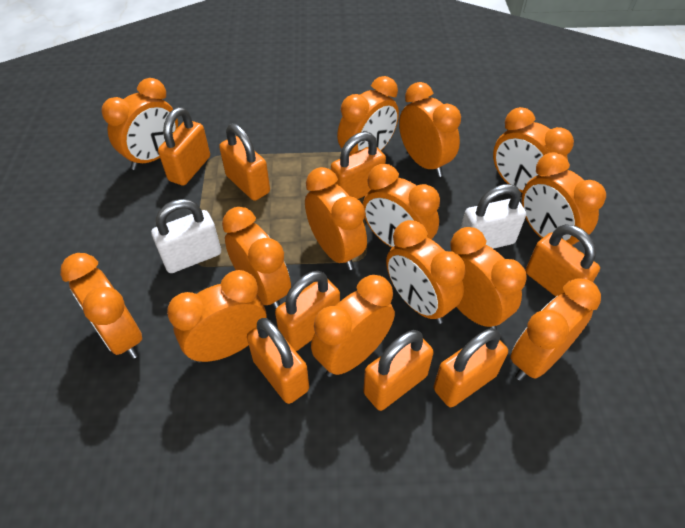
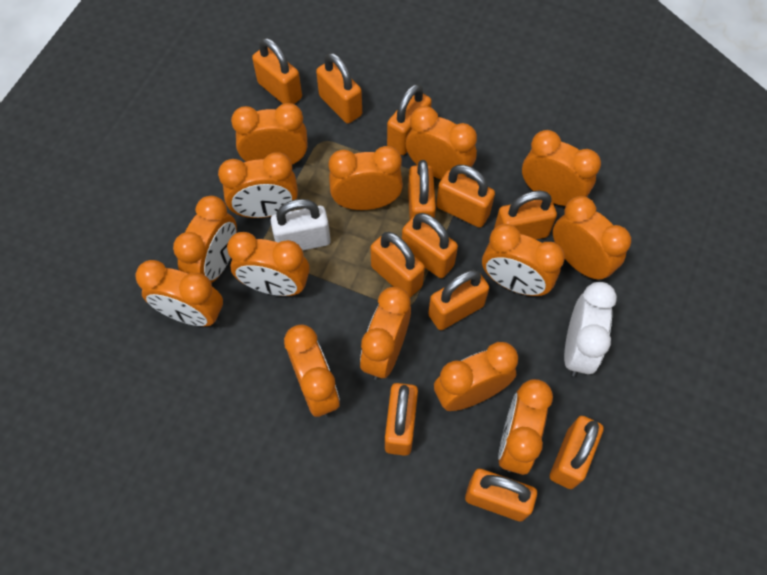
orange padlock: [158,107,210,186] [219,123,270,201] [247,318,309,404] [275,271,340,351] [331,132,386,199] [363,330,434,411] [434,328,508,407] [526,224,600,297] = 8 -> [252,38,302,104] [316,53,362,124] [370,232,425,297] [385,383,418,456] [387,84,432,155] [402,213,458,278] [408,160,436,219] [428,270,489,330] [436,165,495,228] [465,469,537,521] [494,190,557,240] [550,416,604,489] = 12
white clock: none = 0 -> [564,282,617,377] = 1
white padlock: [151,199,221,273] [461,184,526,249] = 2 -> [270,199,331,251] = 1

